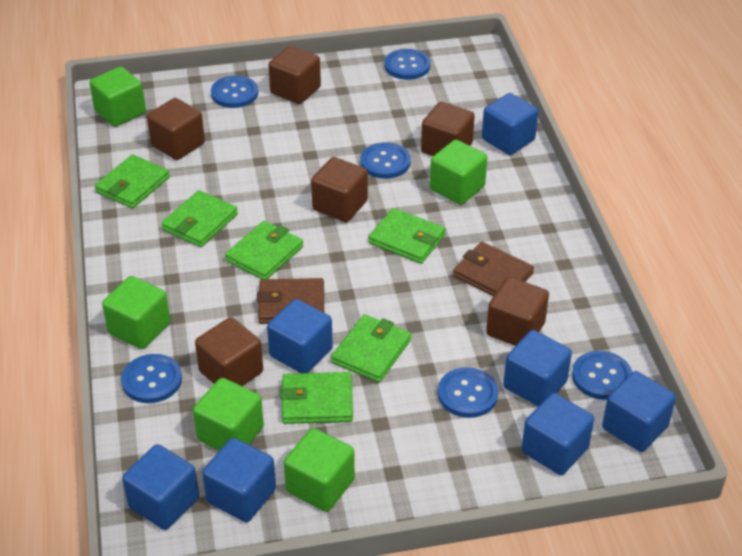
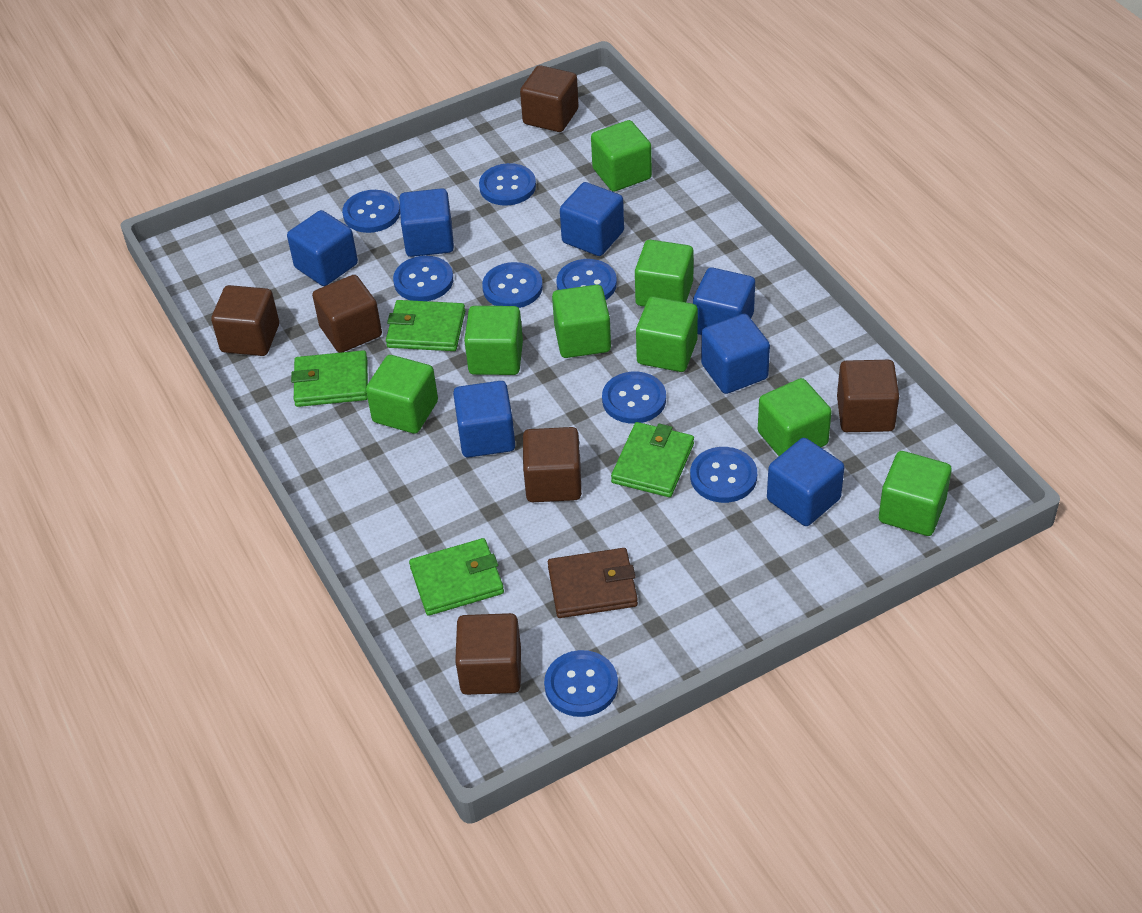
blue button: [121,354,182,403] [211,75,258,108] [361,142,411,179] [385,49,430,80] [438,367,498,418] [572,351,632,400] = 6 -> [342,190,400,233] [393,256,453,301] [479,163,536,206] [482,262,543,308] [544,650,618,717] [556,259,617,300] [602,372,666,424] [690,447,757,503] = 8
brown wallet: [257,278,324,324] [453,242,534,296] = 2 -> [548,548,638,618] = 1
green cube: [89,67,146,127] [102,276,170,349] [193,378,264,451] [284,428,355,512] [430,140,487,205] = 5 -> [366,355,438,434] [464,306,523,375] [552,285,611,358] [591,120,652,192] [635,240,694,307] [636,297,698,372] [758,378,832,456] [879,451,952,536] = 8
green wallet: [95,154,170,209] [161,190,238,247] [225,221,303,279] [280,372,353,424] [331,314,411,382] [368,208,446,264] = 6 -> [291,350,368,407] [386,300,465,351] [409,538,504,616] [611,422,694,497] = 4

